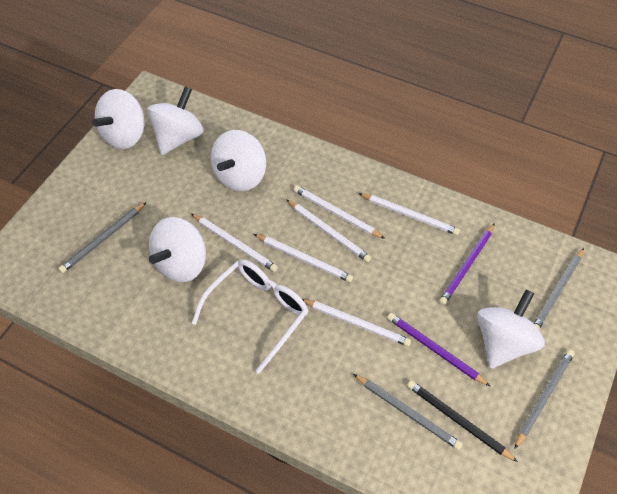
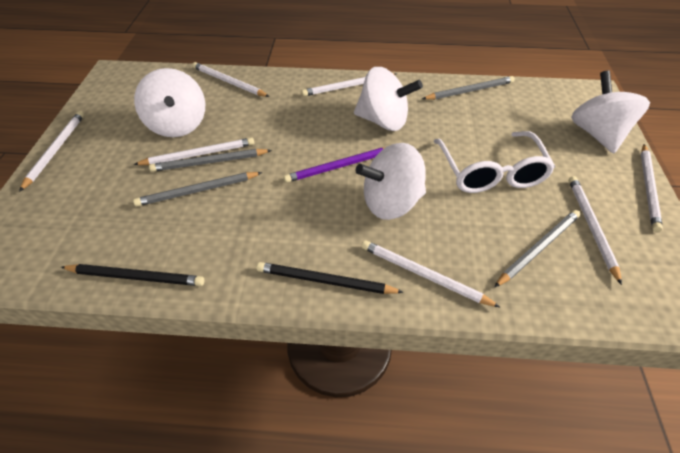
black pencil: [407,380,518,462] = 1 -> [61,264,204,286] [256,262,404,294] = 2
purple pencil: [387,313,490,386] [439,223,495,305] = 2 -> [284,147,386,183] = 1
white pencil: [191,214,278,272] [254,234,353,282] [287,200,371,262] [294,186,385,239] [302,299,411,346] [358,193,460,235] = 6 -> [19,111,84,192] [133,137,254,165] [192,62,270,97] [302,73,397,96] [361,240,500,307] [569,176,622,285] [641,144,663,232] = 7
white spinning top: [92,89,145,149] [147,87,204,155] [149,217,206,282] [211,130,266,191] [477,290,545,369] = 5 -> [134,68,205,137] [354,67,423,131] [355,143,426,220] [571,70,650,153] = 4

